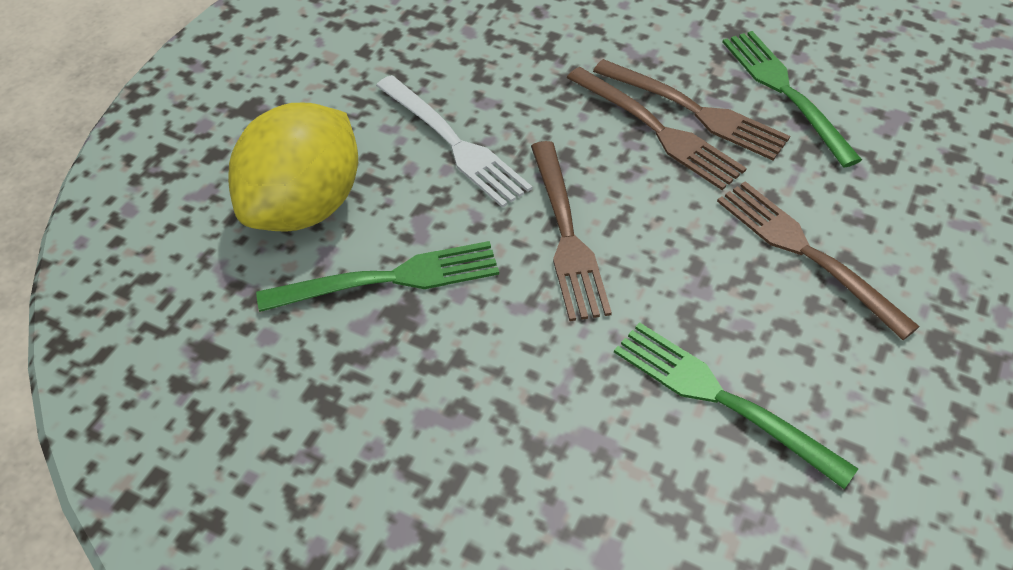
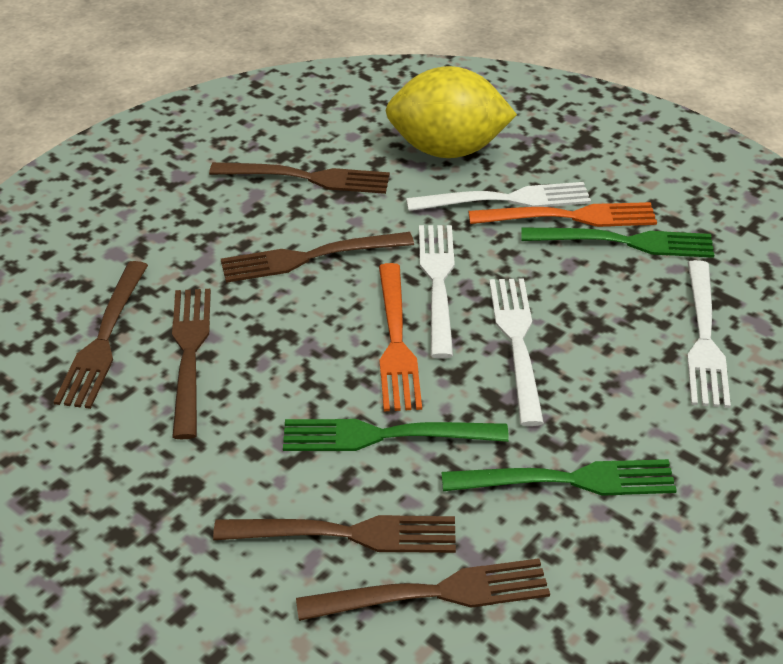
brown fork: [531,141,612,321] [567,67,747,190] [593,59,790,160] [717,181,920,340] = 4 -> [53,261,148,409] [172,289,211,439] [209,162,390,194] [213,515,456,553] [221,232,414,283] [296,558,550,621] = 6
orange fork: none = 0 -> [379,263,422,411] [468,202,657,227] = 2
white fork: [376,75,532,208] = 1 -> [406,182,591,211] [419,225,455,359] [489,278,544,426] [687,260,731,408] = 4

